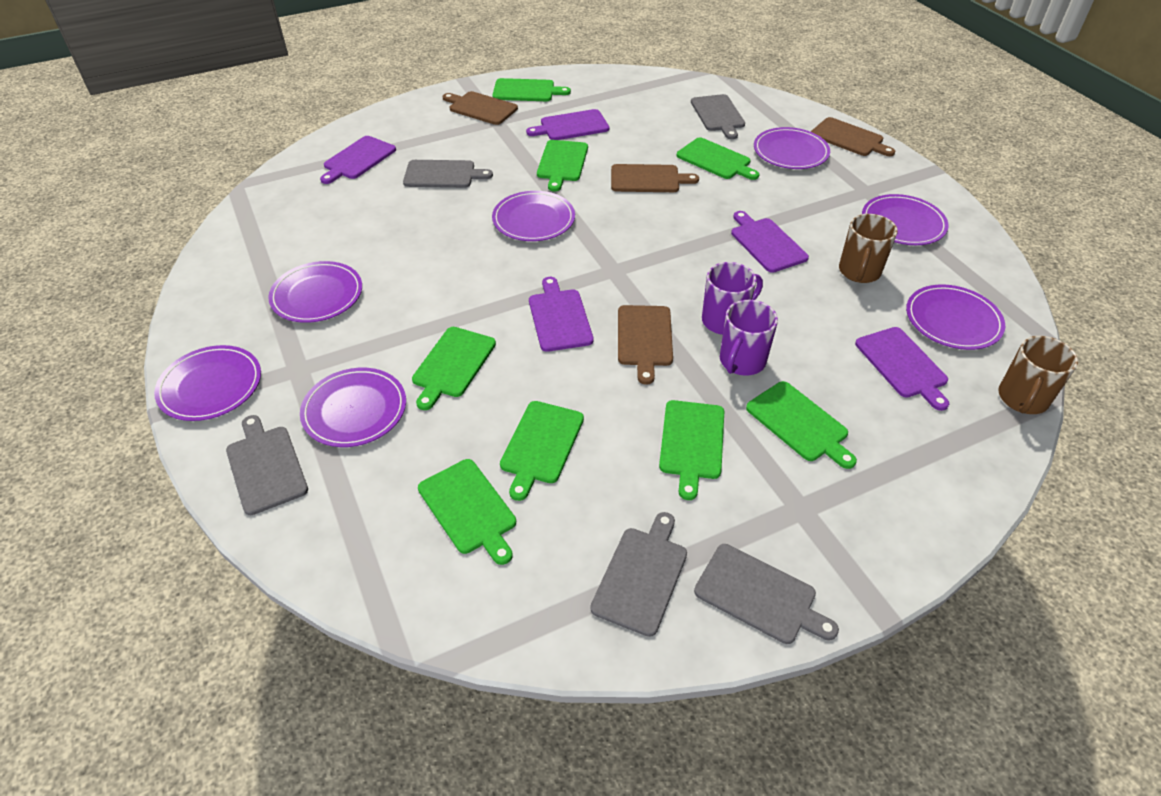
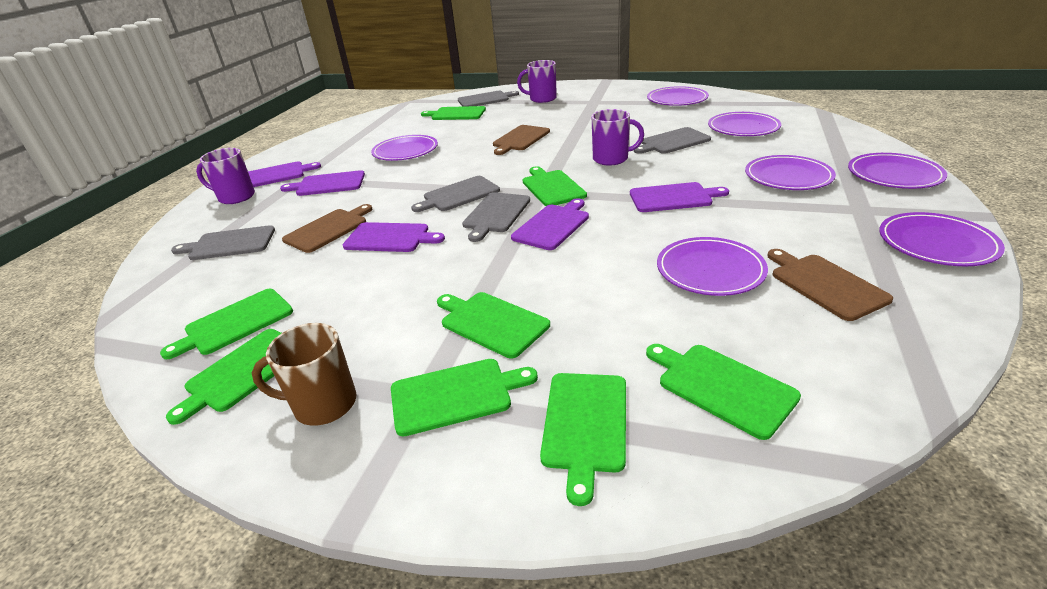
brown cutting board: [443,91,518,125] [611,164,699,192] [618,305,673,385] [811,117,895,156] = 4 -> [282,204,372,253] [493,125,550,155] [767,249,893,321] = 3
brown mug: [839,214,898,283] [998,336,1078,414] = 2 -> [252,323,356,426] = 1
purple mug: [702,262,763,335] [720,300,778,376] = 2 -> [196,148,255,204] [517,60,557,103] [592,109,644,166] = 3

